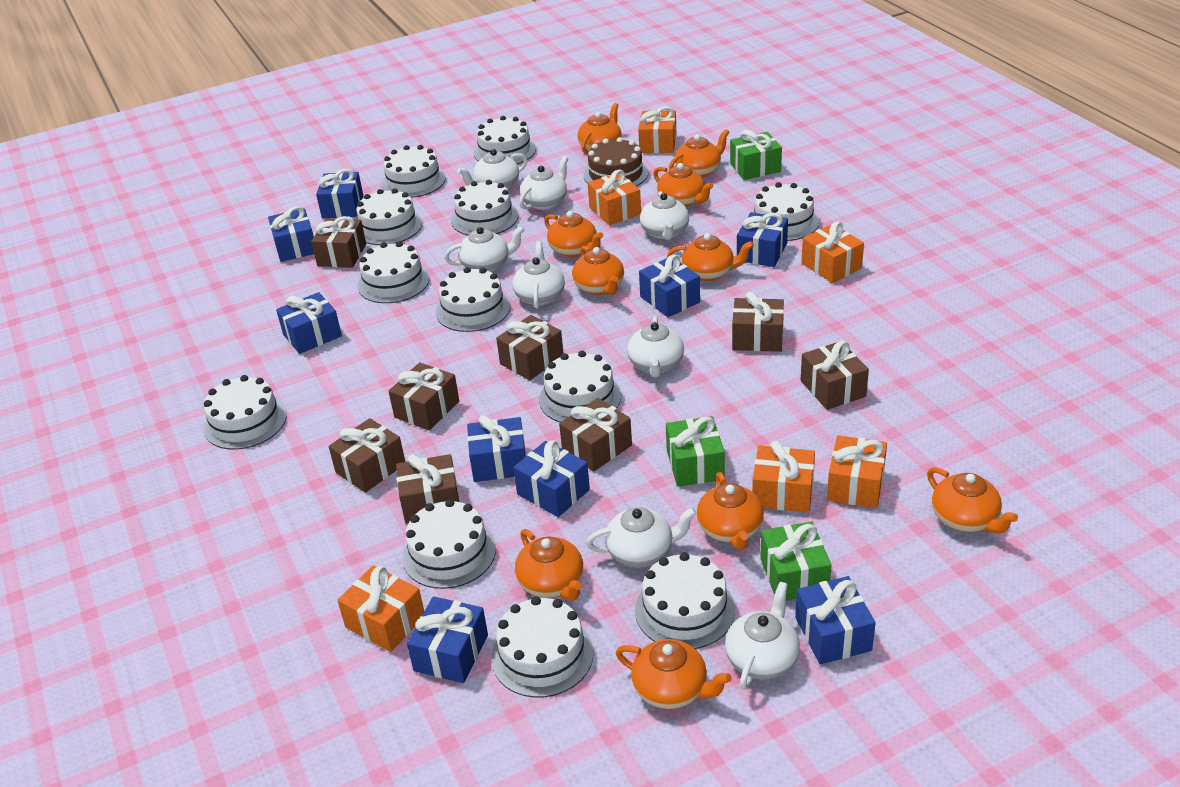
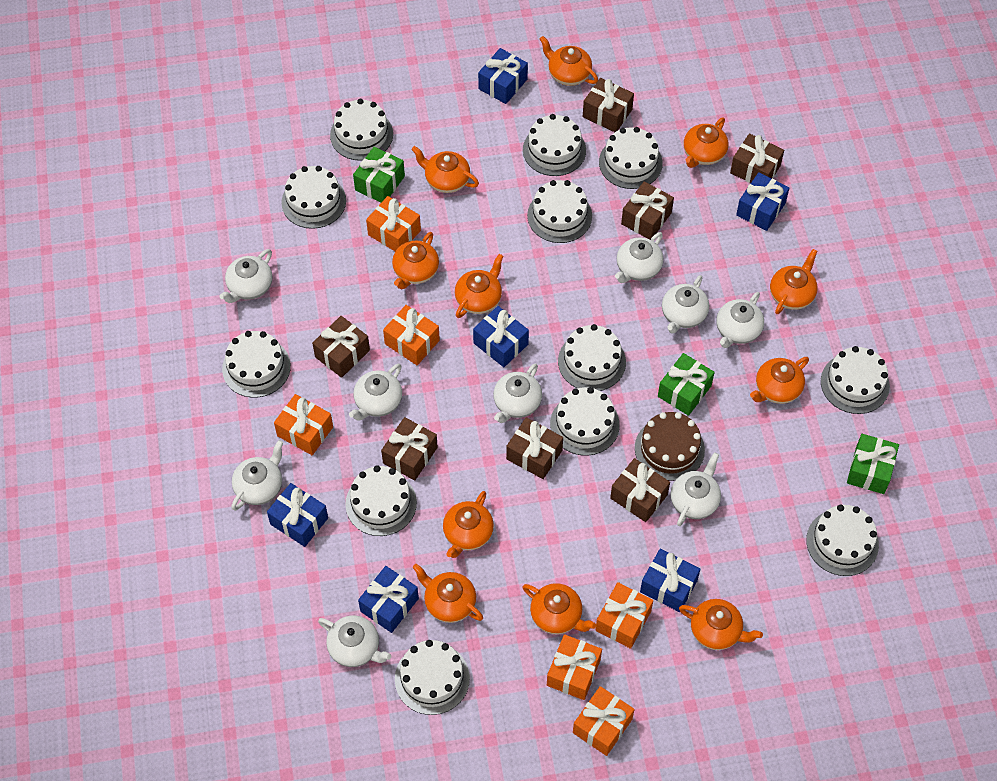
blue gift: [268,206,314,262] [276,292,342,354] [316,169,363,218] [407,596,488,683] [467,415,526,482] [513,440,590,517] [639,254,700,317] [737,212,788,267] [795,576,876,664] = 9 -> [267,483,328,547] [358,566,419,633] [473,306,529,367] [478,48,528,104] [640,548,700,612] [736,172,789,231] = 6
brown gift: [311,216,366,268] [329,418,405,493] [389,362,459,431] [396,454,459,524] [496,315,563,380] [559,398,632,472] [732,292,784,352] [801,341,869,410] = 8 -> [312,316,370,378] [381,417,438,481] [506,417,563,479] [583,78,634,132] [610,458,670,522] [621,181,674,240] [730,133,784,183] = 7
orange teapot: [515,529,583,601] [544,211,603,257] [572,246,624,295] [577,103,622,154] [616,639,731,709] [654,163,713,207] [667,233,754,281] [669,129,729,178] [697,472,764,550] [927,467,1018,534] = 10 -> [392,232,439,289] [411,146,479,193] [412,564,483,623] [443,491,494,558] [455,254,503,318] [522,583,596,634] [540,36,598,86] [679,599,763,650] [684,117,729,168] [750,357,809,404] [770,249,818,314] = 11
white teapot: [444,226,525,272] [458,149,528,189] [512,242,565,309] [519,156,568,210] [586,507,697,567] [627,316,684,377] [640,191,689,240] [725,582,800,690] = 8 -> [219,249,272,303] [231,440,283,511] [318,616,391,667] [349,364,402,421] [493,363,542,423] [615,232,663,283] [662,275,709,334] [670,452,721,526] [716,292,764,348] = 9

